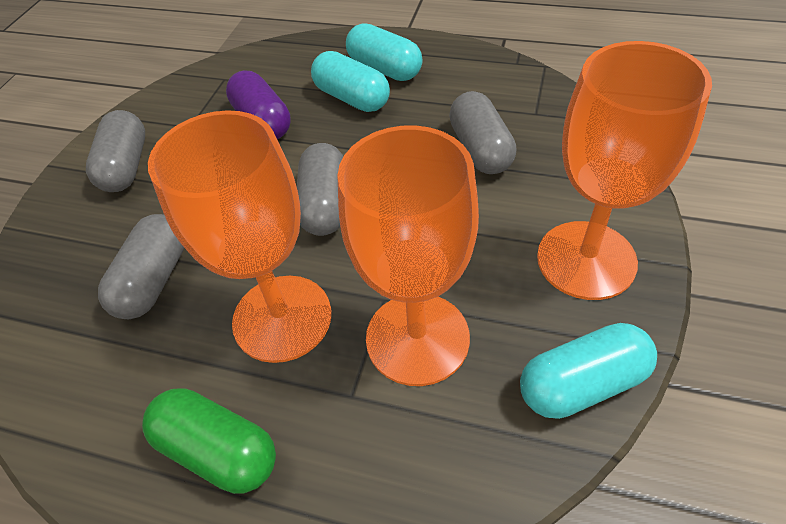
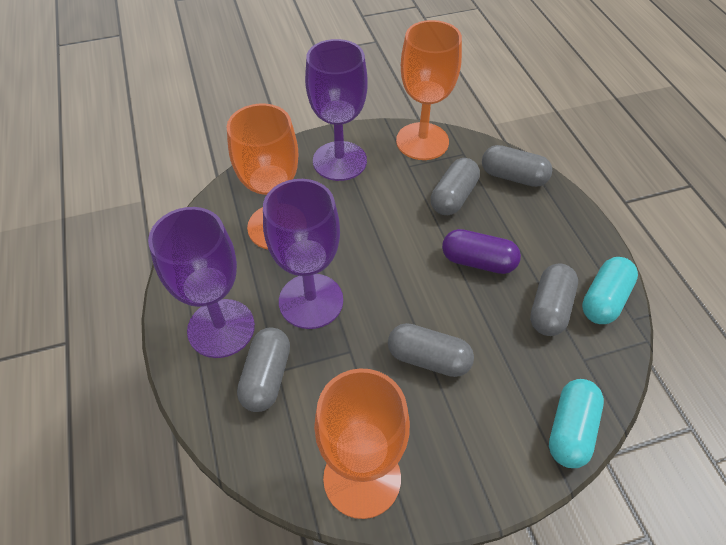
green capsule: [142,388,276,494] = 1 -> none = 0
grey capsule: [86,110,145,192] [98,214,184,319] [297,143,343,236] [449,91,516,174] = 4 -> [237,327,290,412] [388,323,474,377] [431,158,480,215] [482,145,552,187] [530,264,578,336] = 5
purple goblet: none = 0 -> [148,207,255,358] [263,179,343,329] [305,39,368,181] = 3
turquoise capsule: [311,51,390,112] [346,23,423,81] [520,323,657,419] = 3 -> [549,379,604,468] [582,257,638,324] = 2

